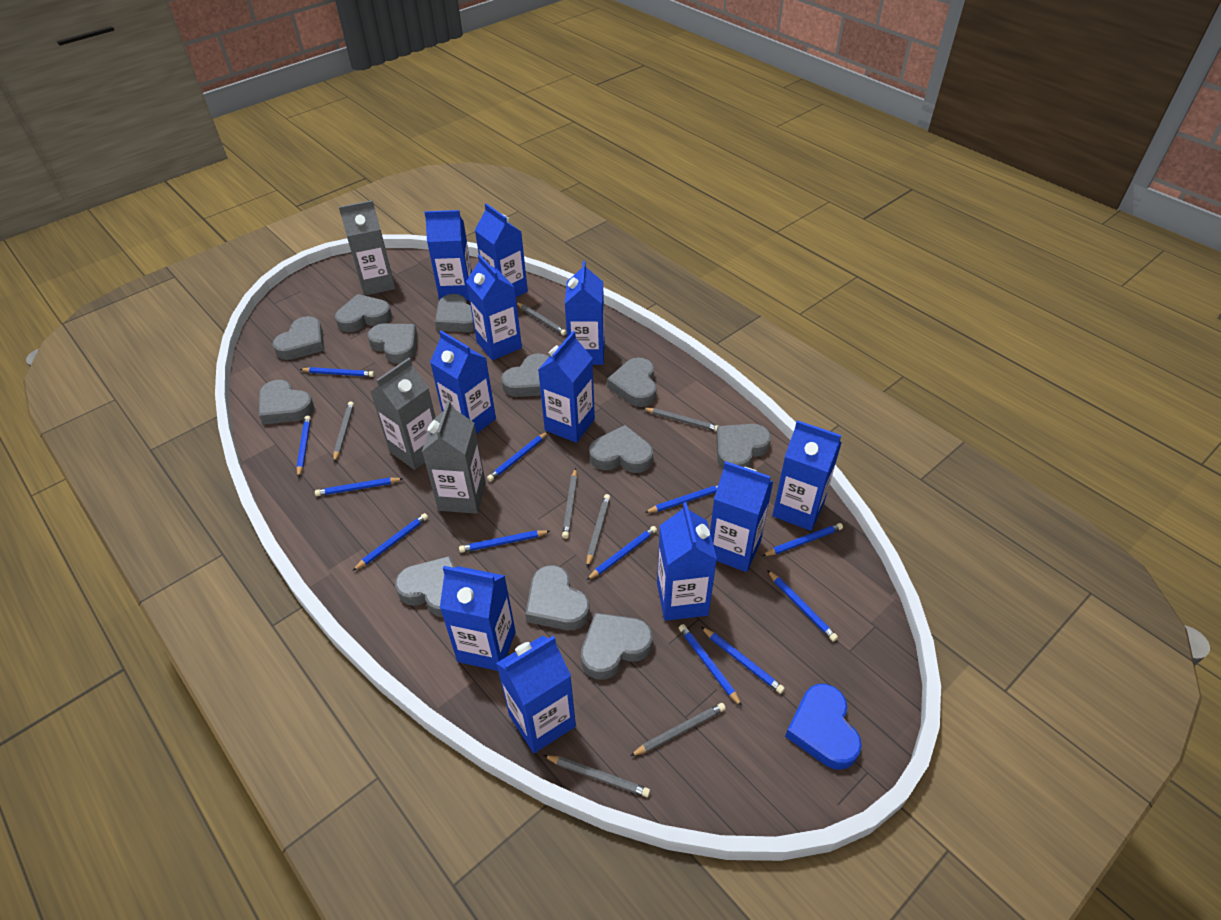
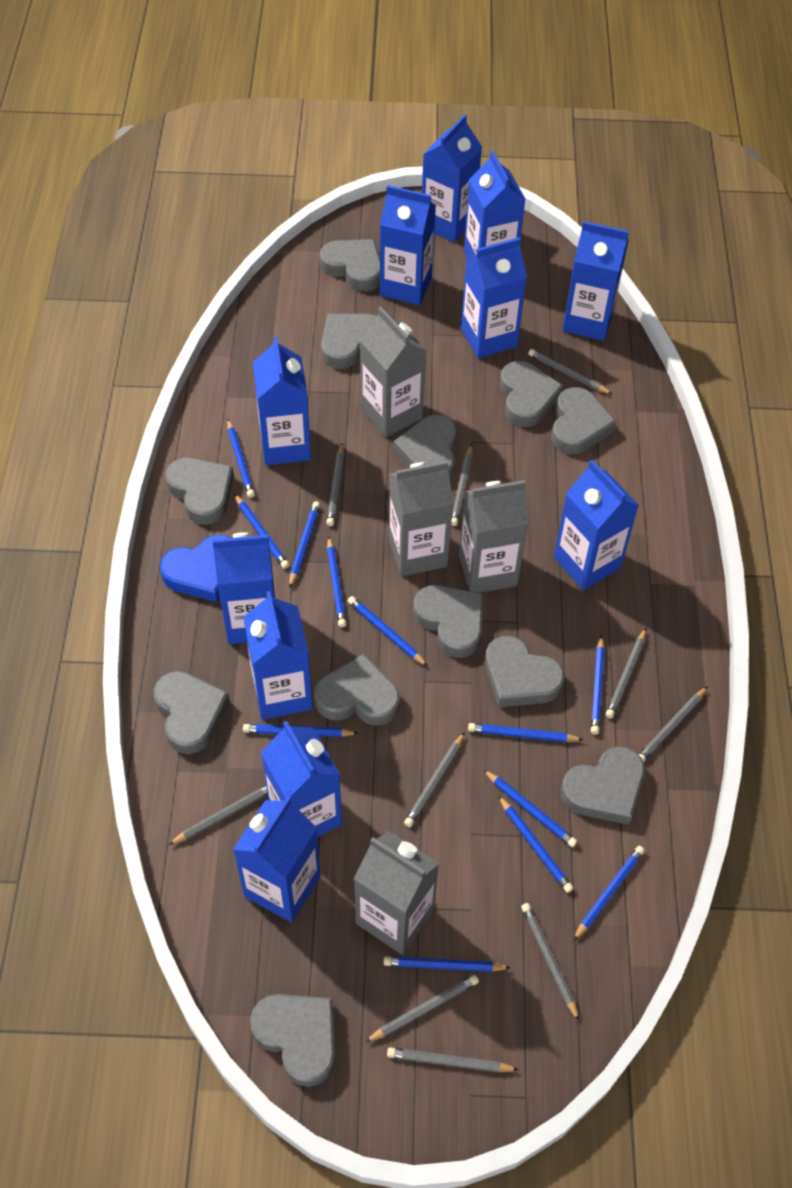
grey carton: [339,200,395,296] [371,358,436,470] [422,401,486,514] = 3 -> [354,831,439,955] [360,307,426,437] [389,461,453,576] [459,480,528,593] = 4
grey pencil: [334,401,354,462] [516,302,567,335] [543,755,650,797] [562,468,577,539] [587,494,611,568] [630,703,726,756] [643,408,718,431] = 7 -> [168,785,268,845] [326,443,344,526] [365,975,479,1042] [387,1047,519,1072] [404,732,465,827] [451,444,473,526] [521,903,580,1022] [528,349,612,394] [605,628,646,719] [639,686,708,762] = 10

